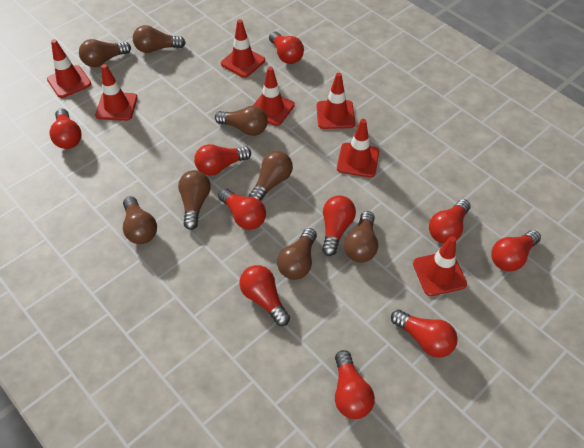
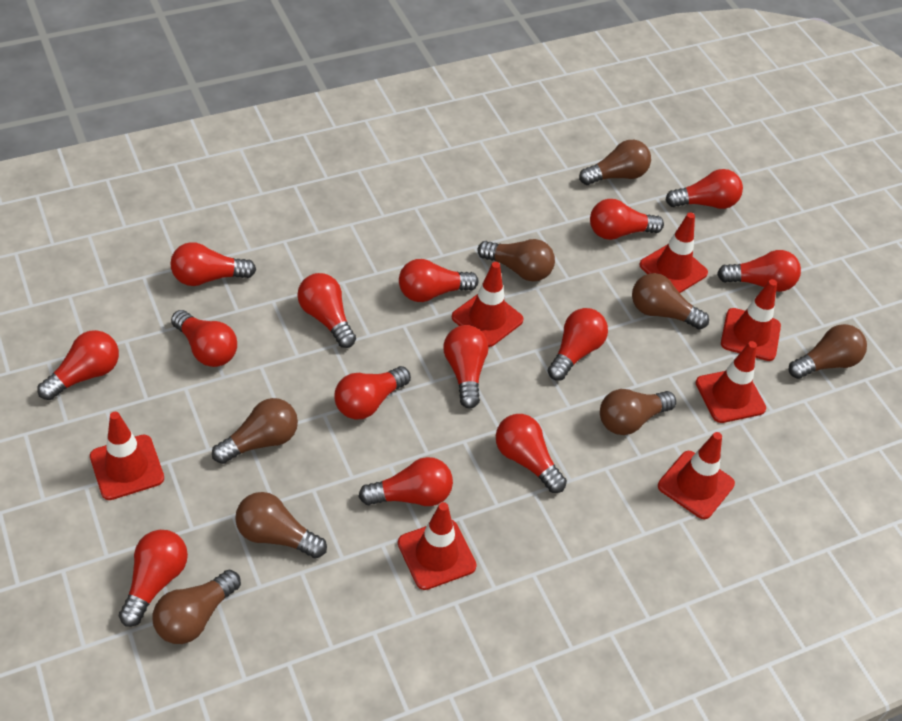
red light bulb: [50,109,82,149] [194,144,251,176] [218,188,266,230] [239,265,290,326] [269,31,304,64] [322,195,356,256] [335,350,375,419] [391,310,458,358] [429,199,471,244] [491,230,541,272] = 10 -> [37,330,119,400] [119,530,188,627] [171,242,256,286] [171,310,237,367] [298,273,356,348] [335,366,411,419] [358,457,453,506] [399,259,478,302] [444,325,488,408] [496,414,567,493] [548,308,608,381] [590,199,664,240] [666,169,743,209] [717,250,801,292] = 14

